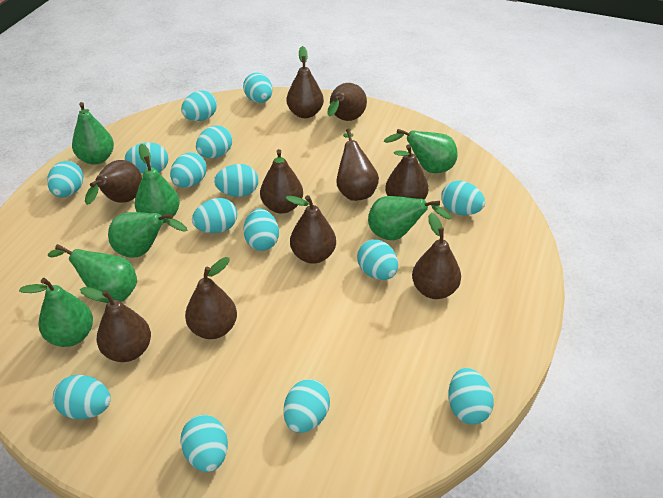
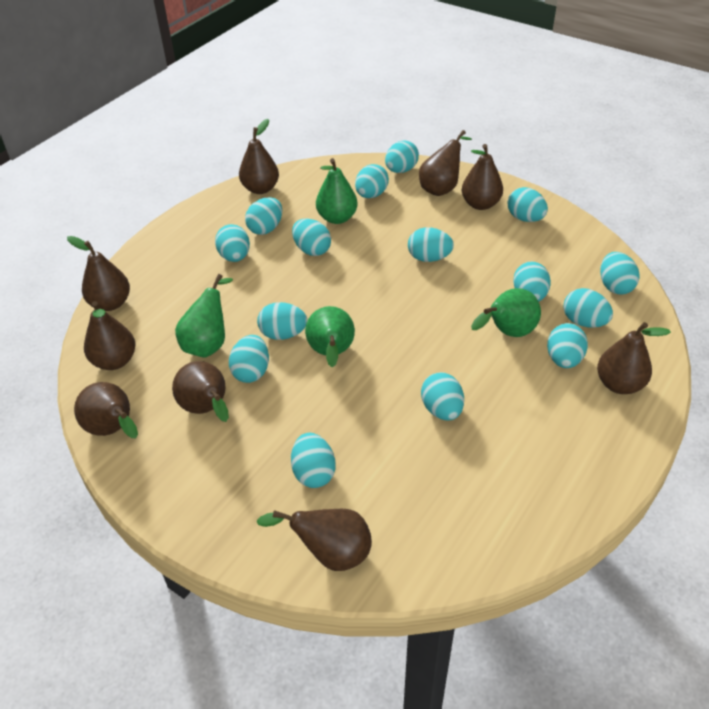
brown pear: [80,287,151,362] [85,160,142,205] [185,257,237,339] [260,149,303,213] [285,195,336,264] [286,46,324,118] [327,83,367,121] [336,128,379,201] [385,144,429,200] [412,213,461,299] = 10 -> [67,236,130,311] [74,382,138,438] [84,301,135,370] [172,361,229,422] [239,119,279,194] [257,509,372,571] [419,130,472,196] [462,144,503,210] [597,322,671,394] = 9
green pear: [19,278,93,347] [48,244,137,303] [72,102,114,165] [108,212,187,257] [135,144,180,223] [368,196,452,240] [384,129,458,173] = 7 -> [175,274,233,357] [305,306,355,367] [316,158,358,224] [471,288,541,337] = 4

